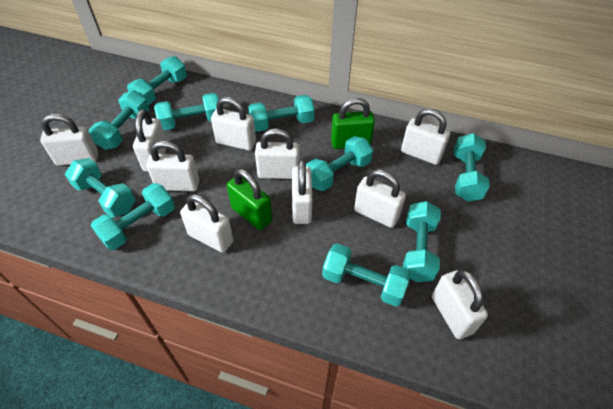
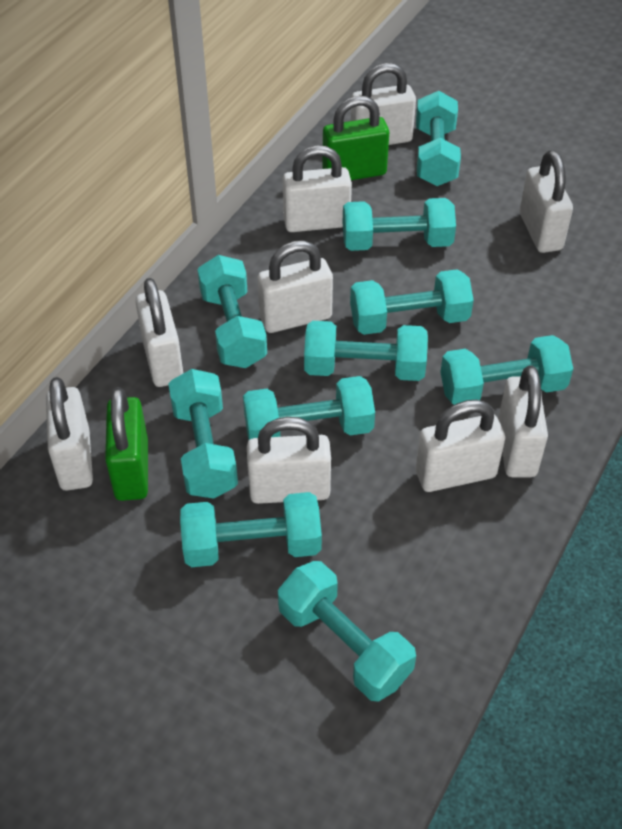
white padlock: [40,114,98,166] [133,109,167,172] [146,141,199,191] [180,194,233,253] [211,97,256,150] [255,128,299,179] [292,159,312,224] [354,170,406,228] [401,109,450,165] [432,269,488,339] = 10 -> [46,377,93,490] [135,278,183,387] [247,417,331,504] [258,240,333,333] [283,145,352,232] [351,63,416,145] [416,400,505,492] [498,365,548,477] [520,150,573,253] = 9

